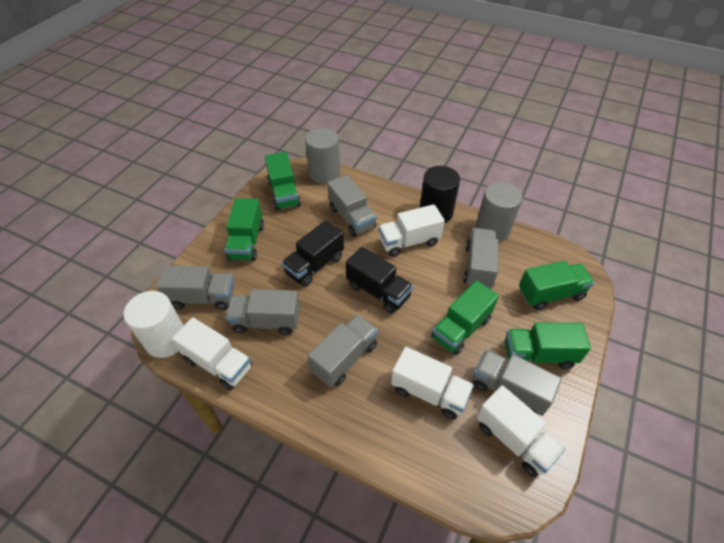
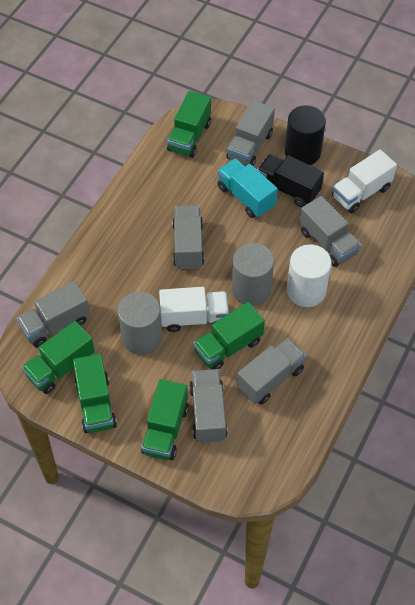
black truck: [281,220,344,287] [346,247,413,314] = 2 -> [257,154,324,207] = 1
turquoise truck: none = 0 -> [217,158,278,218] = 1
white truck: [172,317,252,390] [378,204,445,257] [391,347,474,420] [477,385,565,477] = 4 -> [159,287,229,332] [332,149,397,213] = 2

